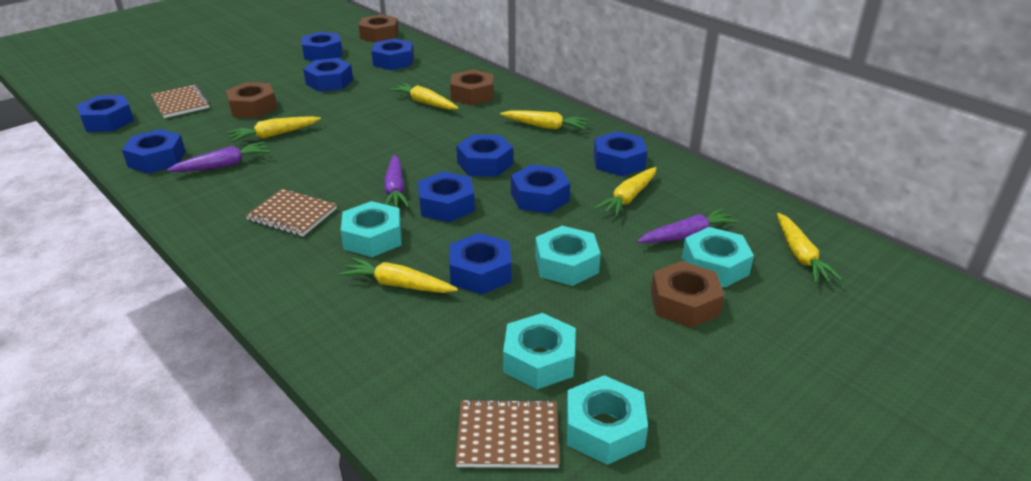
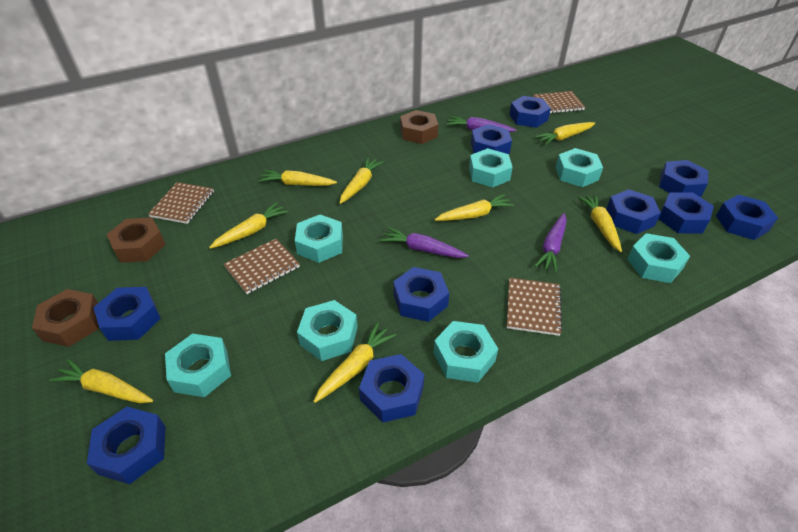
brown notebook: [151,84,210,118] [245,189,337,237] [455,399,559,468] = 3 -> [148,182,214,224] [224,239,300,294] [507,278,563,336] [533,91,585,113] = 4
brown nut: [226,82,277,118] [359,14,399,43] [450,69,494,105] [651,261,724,328] = 4 -> [32,289,99,347] [106,217,166,263] [400,110,438,144] = 3
turquoise nut: [341,201,401,257] [503,313,576,389] [535,226,601,286] [566,375,648,465] [682,227,754,288] = 5 -> [165,333,231,397] [295,214,343,263] [297,300,358,361] [434,321,498,382] [469,148,513,188] [556,148,603,187] [627,233,690,283] = 7
yellow carrot: [227,116,321,142] [339,257,458,293] [389,83,459,110] [500,111,589,130] [594,167,657,217] [777,213,842,283] = 6 -> [49,359,153,403] [209,202,289,249] [258,170,337,186] [313,322,396,403] [340,157,384,204] [435,194,514,221] [535,122,595,145] [577,194,622,252] = 8

